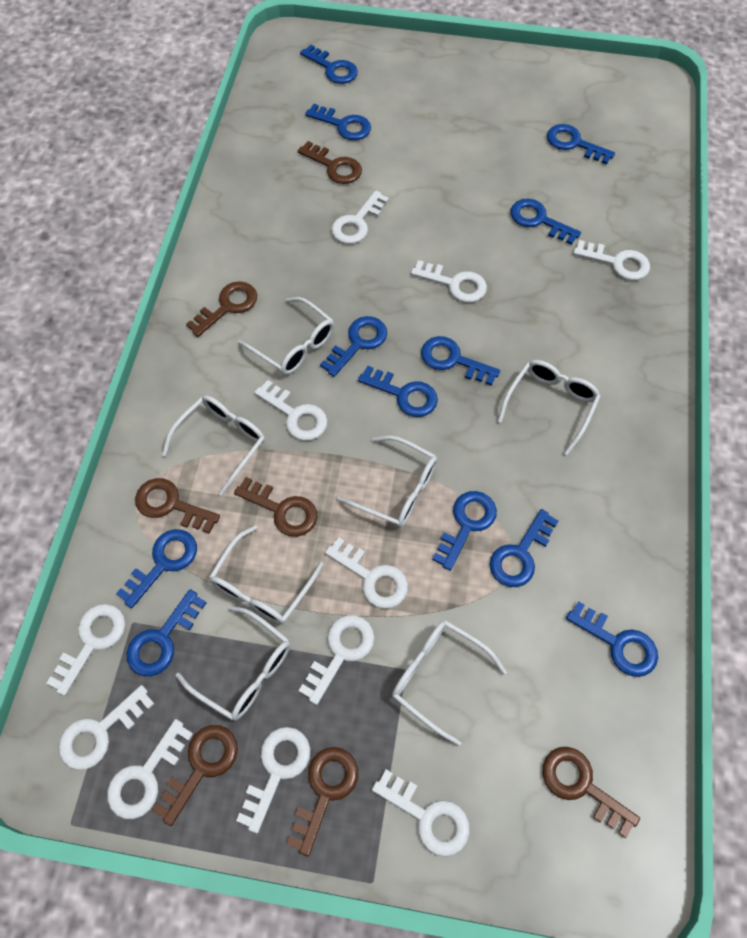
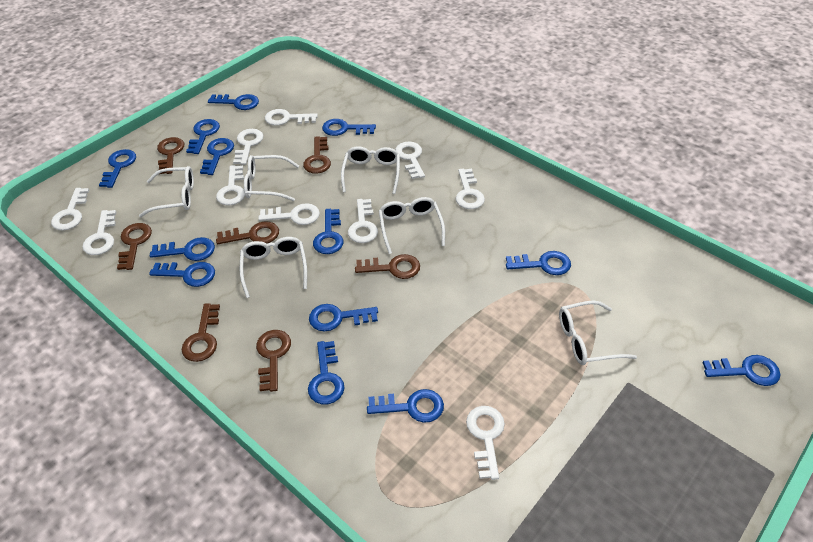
blue key: [116,529,197,608] [127,589,207,676] [300,45,358,84] [305,104,371,140] [320,316,387,377] [358,365,438,417] [421,336,500,386] [432,491,497,571] [490,509,559,587] [510,199,581,245] [547,124,615,165] [566,601,658,677] = 12 -> [99,149,136,188] [149,262,215,287] [150,237,215,261] [186,119,220,154] [200,138,234,175] [208,94,259,110] [308,341,345,404] [309,304,378,332] [313,209,344,254] [322,119,376,136] [367,389,444,423] [506,251,571,275] [702,355,780,386] = 13
white glasses: [162,395,265,496] [176,606,290,720] [209,525,324,625] [238,297,334,375] [337,436,437,527] [392,620,507,746] [497,360,601,455] = 7 -> [139,166,194,217] [240,237,307,298] [244,155,299,201] [341,146,400,194] [379,197,445,254] [559,300,637,365] = 6
white key: [46,604,125,696] [59,685,154,770] [107,719,193,819] [236,727,310,834] [254,380,327,441] [298,615,375,705] [325,537,408,609] [331,191,389,244] [372,770,470,857] [411,260,487,303] [573,240,650,280] = 11 -> [51,188,89,230] [82,210,116,255] [216,165,245,205] [233,129,263,165] [258,203,320,225] [265,109,318,126] [348,199,378,243] [395,142,425,179] [456,169,485,209] [466,406,505,480] = 10

